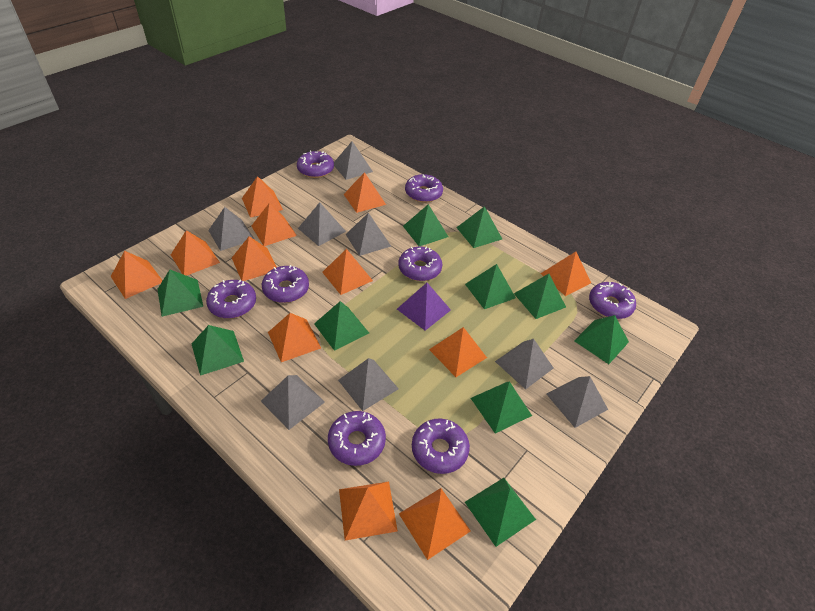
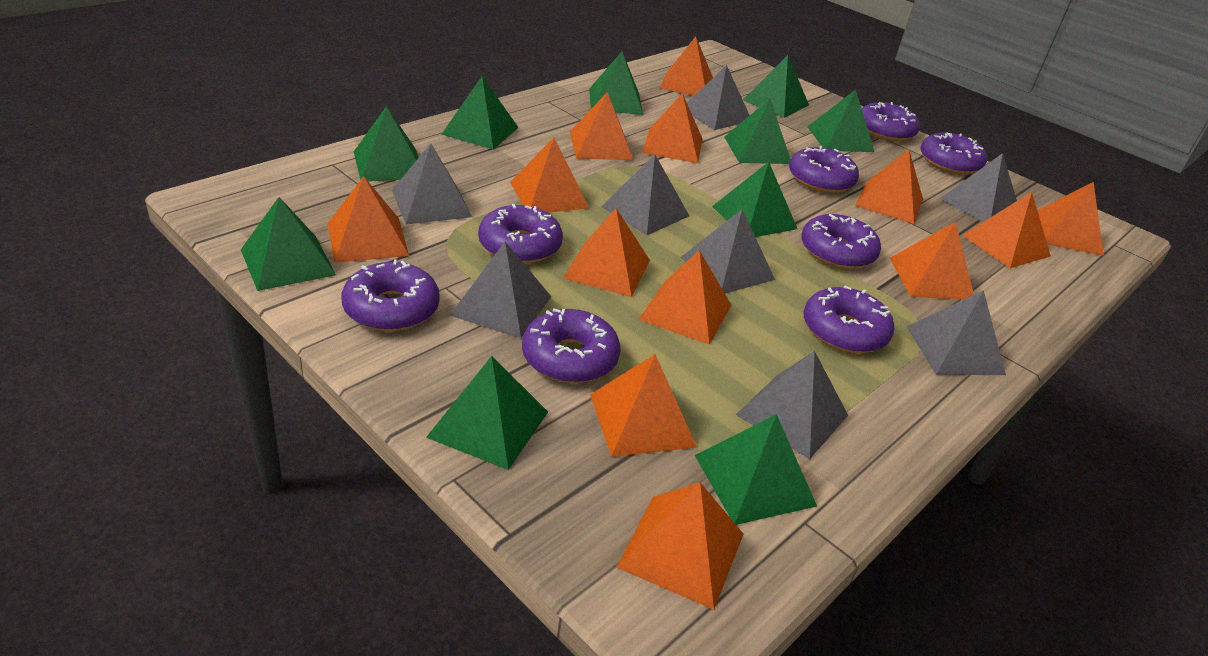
orange pyramid: [110,251,163,299] [171,230,220,276] [232,236,277,281] [242,176,283,218] [251,203,297,246] [268,313,321,362] [322,249,373,295] [339,481,398,541] [344,172,386,213] [399,488,471,560] [429,327,487,377] [540,252,591,296] = 12 -> [328,176,409,263] [510,138,589,213] [563,208,650,297] [570,92,633,160] [590,354,697,457] [616,483,743,610] [638,250,731,345] [642,93,703,163] [659,36,713,95] [855,149,923,224] [890,222,974,300] [962,192,1051,268] [1037,182,1104,256] = 13
purple pyramid: [397,283,451,331] = 1 -> none = 0

